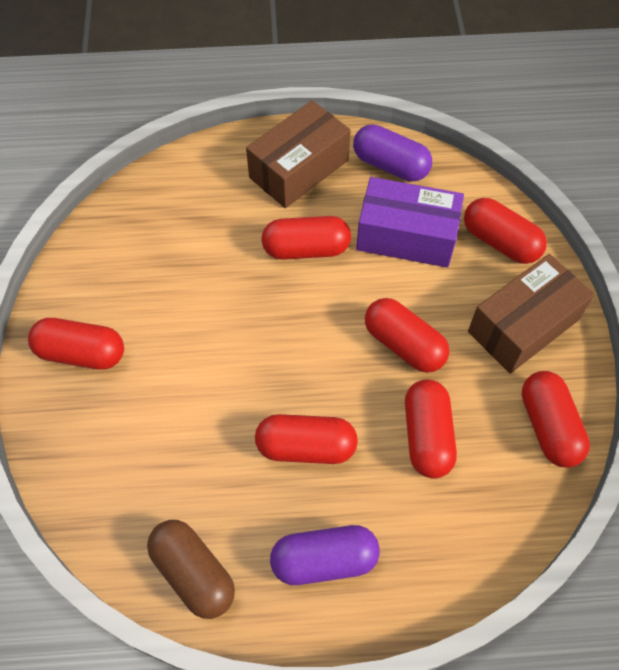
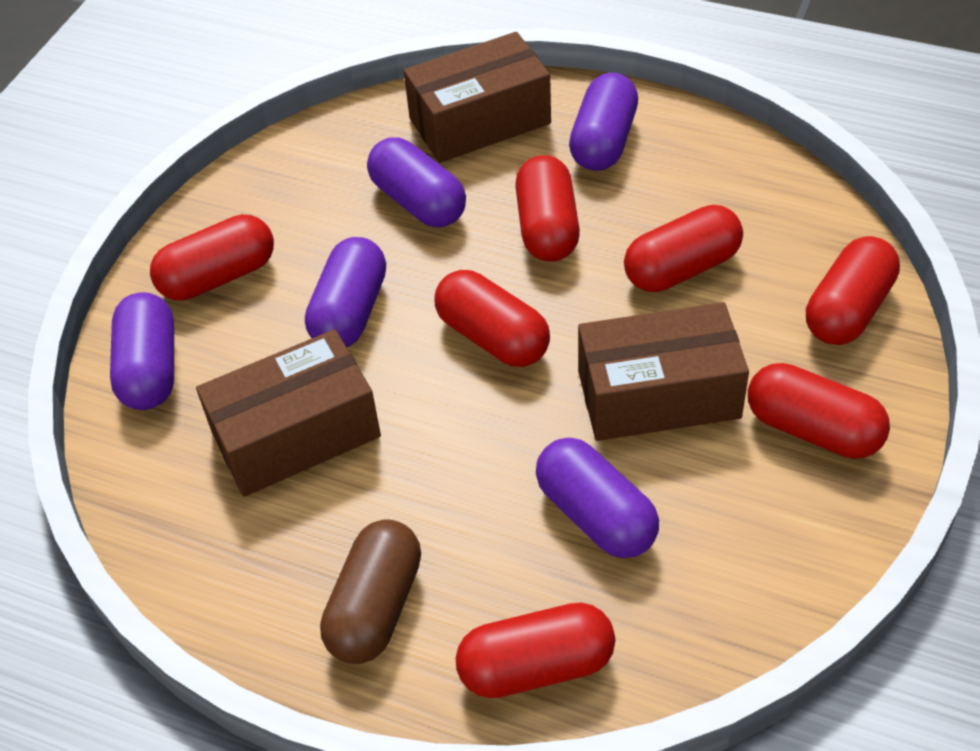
brown box: [246,100,351,208] [468,254,595,374] = 2 -> [196,329,381,497] [404,32,551,163] [578,302,749,441] = 3
purple box: [356,177,464,268] = 1 -> none = 0
purple capsule: [270,525,380,585] [353,124,432,181] = 2 -> [110,292,174,410] [305,237,386,347] [367,137,466,228] [536,438,659,558] [569,73,638,171] = 5

